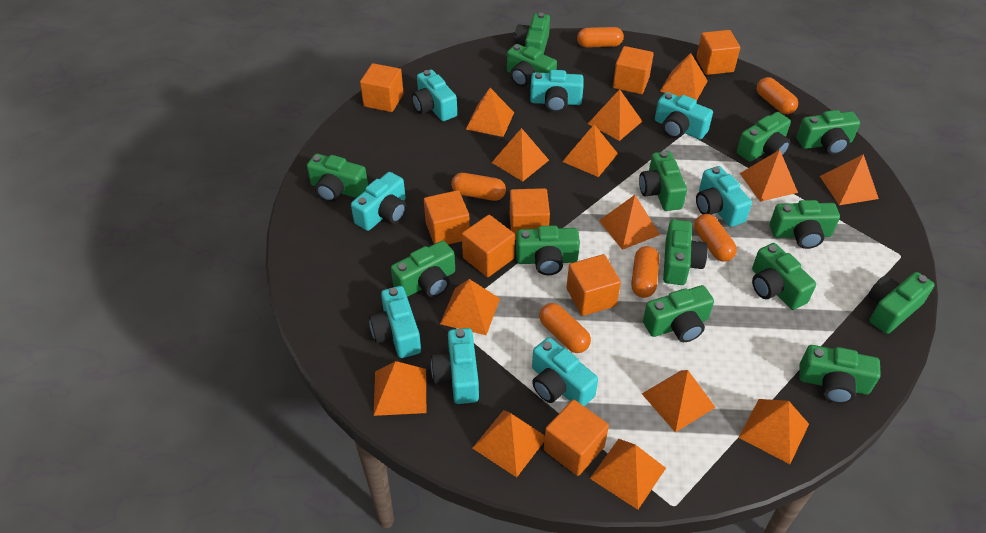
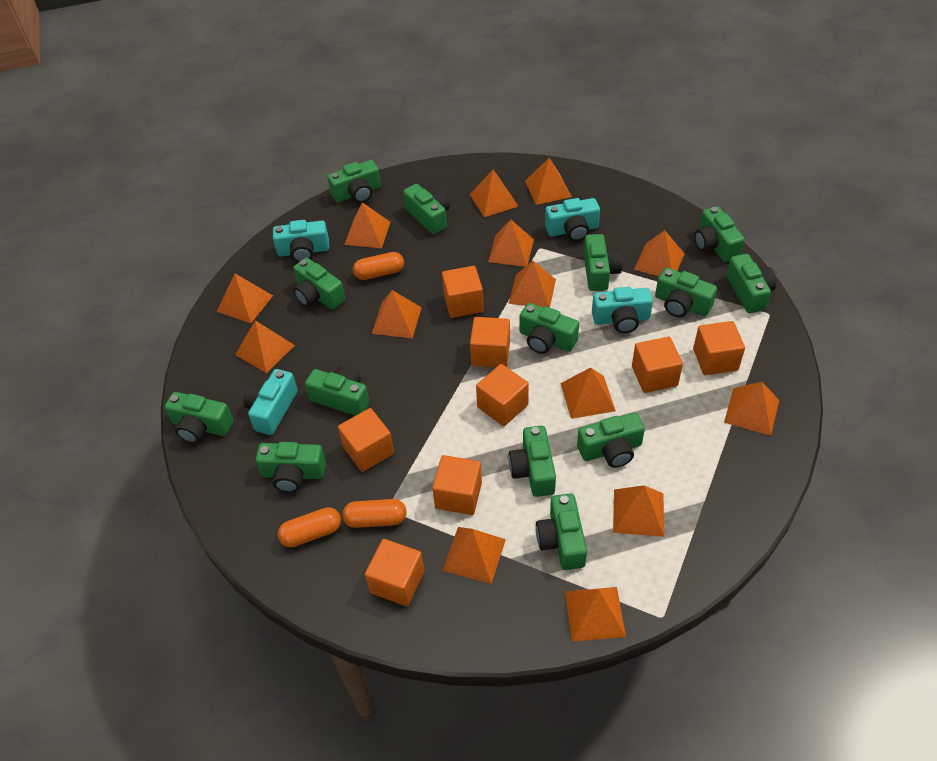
orange capsule: [451,173,506,201] [539,303,591,353] [577,27,624,48] [631,246,659,298] [694,214,737,262] [757,77,798,114] = 6 -> [277,507,341,547] [342,499,407,528] [353,252,404,280] = 3
turquoise camera: [351,172,406,231] [369,286,421,358] [412,70,457,121] [431,328,479,404] [530,70,584,112] [532,337,598,406] [655,92,713,139] [696,166,752,227] = 8 -> [244,369,298,435] [273,220,329,263] [545,198,600,241] [592,287,653,333] = 4

